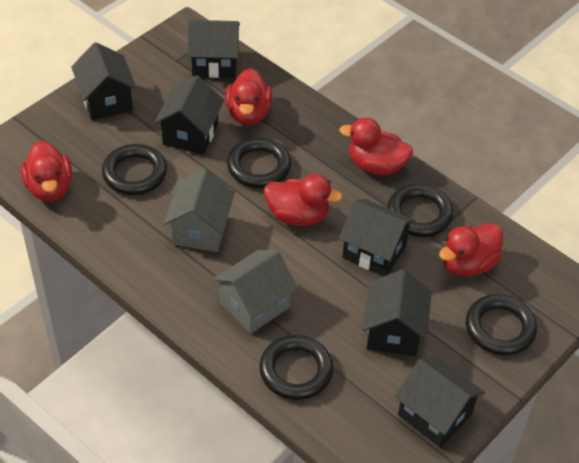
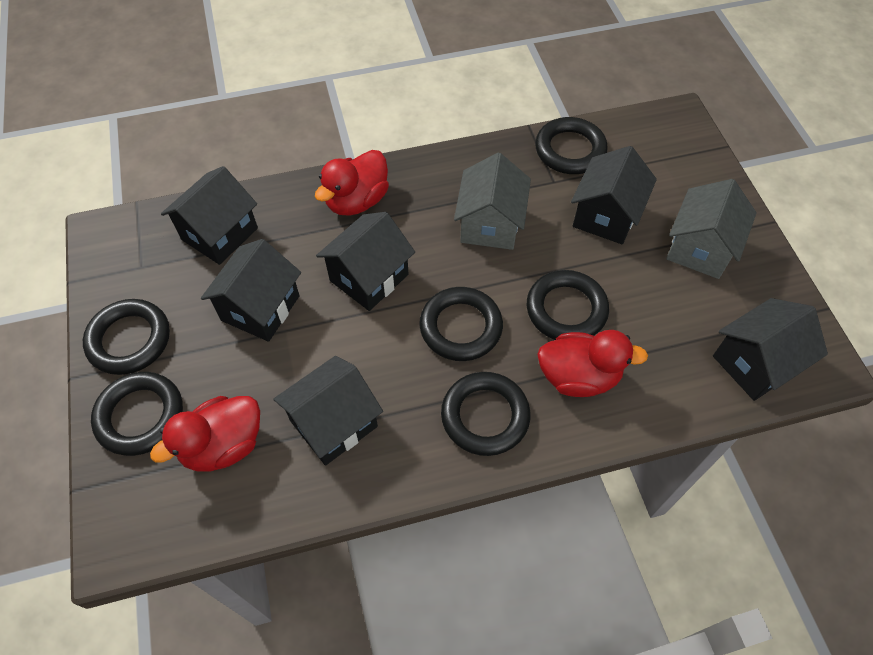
black ring: [102,144,167,195] [227,138,291,188] [259,335,333,400] [387,184,453,237] [466,294,537,355] = 5 -> [83,299,170,375] [91,372,183,456] [419,287,503,361] [441,372,530,456] [527,270,609,340] [535,117,608,174] = 6
red duck: [21,141,72,201] [225,68,272,125] [264,174,343,226] [339,118,413,175] [439,223,503,276] = 5 -> [150,396,260,472] [315,150,389,216] [537,330,648,397] = 3

